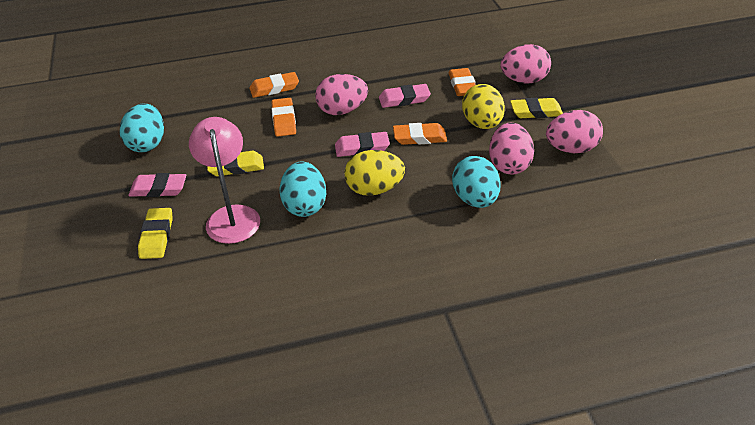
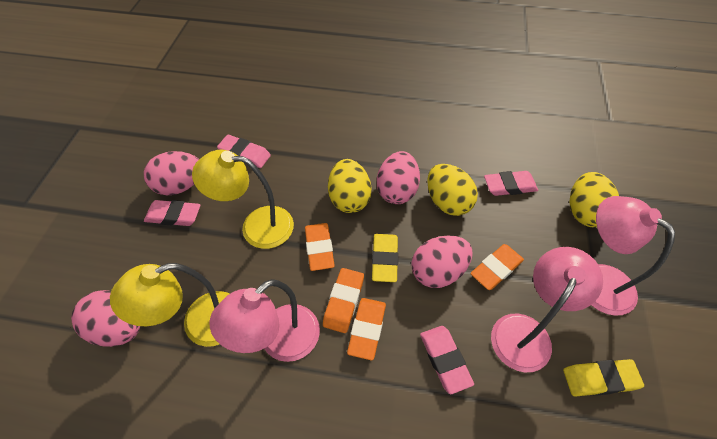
pink eraser: [128,173,186,197] [335,132,390,157] [379,84,431,108] = 3 -> [144,200,201,226] [217,135,271,168] [420,326,474,394] [484,171,538,196] = 4
pink lamp: [189,117,260,244] = 1 -> [210,279,320,362] [491,247,603,372] [591,196,675,316] = 3
turquoise egg: [120,104,164,152] [280,162,326,217] [452,156,501,208] = 3 -> none = 0
yellow egg: [345,150,405,196] [462,84,505,129] = 2 -> [328,159,372,213] [427,164,478,216] [569,172,619,227] = 3
yellow eraser: [138,208,173,259] [207,151,264,176] [510,98,563,118] = 3 -> [372,234,398,282] [563,359,644,396] = 2
yellow lamp: none = 0 -> [110,263,230,347] [192,150,294,249] = 2

